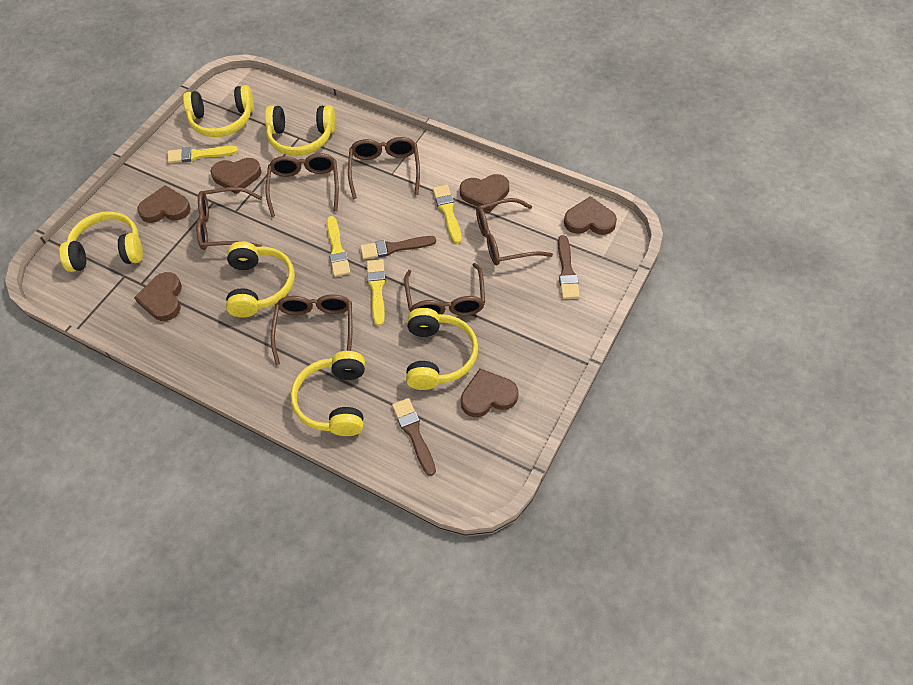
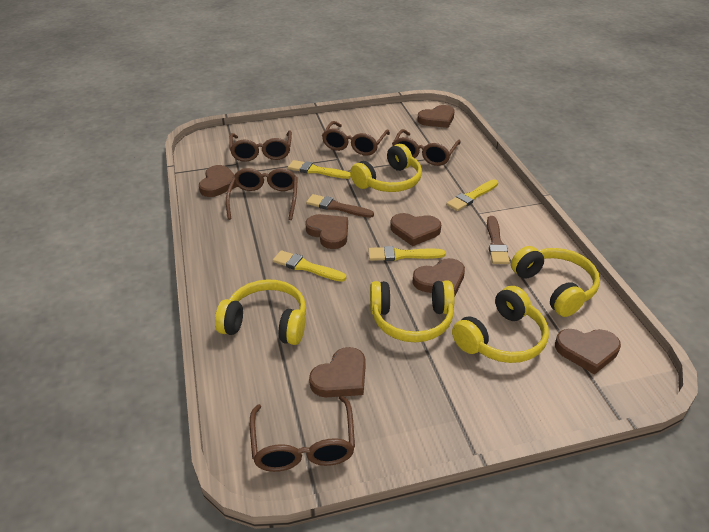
brown brush: [360,236,436,259] [392,398,436,476] [558,235,580,299] = 3 -> [306,194,374,218] [487,216,510,264] = 2
brown glasses: [196,187,262,250] [266,153,339,217] [271,294,352,365] [348,137,420,199] [404,263,485,316] [476,198,553,265] = 6 -> [226,168,298,220] [229,130,292,162] [250,396,355,472] [322,121,390,156] [392,129,461,166] = 5
brown heart: [134,272,182,321] [137,185,191,223] [210,158,262,194] [460,174,509,212] [461,369,518,417] [564,196,617,235] = 6 -> [199,165,238,197] [306,214,348,249] [309,347,366,397] [390,213,441,246] [412,258,465,297] [417,105,454,128] [555,329,621,375] = 7
yellow headphones: [60,211,143,272] [183,85,254,137] [226,241,295,318] [265,105,335,156] [290,351,365,436] [406,308,478,390] = 6 -> [215,279,306,345] [350,144,422,192] [370,280,455,342] [452,286,549,363] [511,246,600,317] = 5

